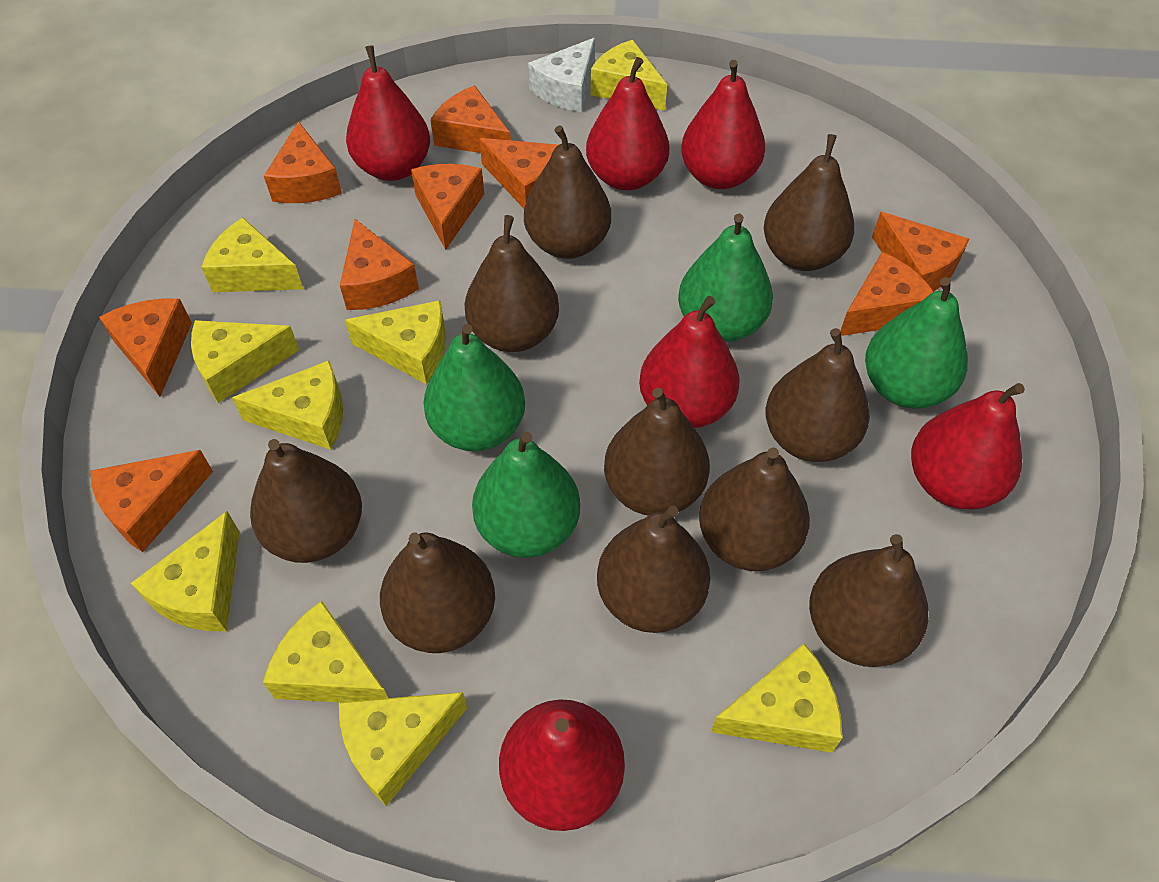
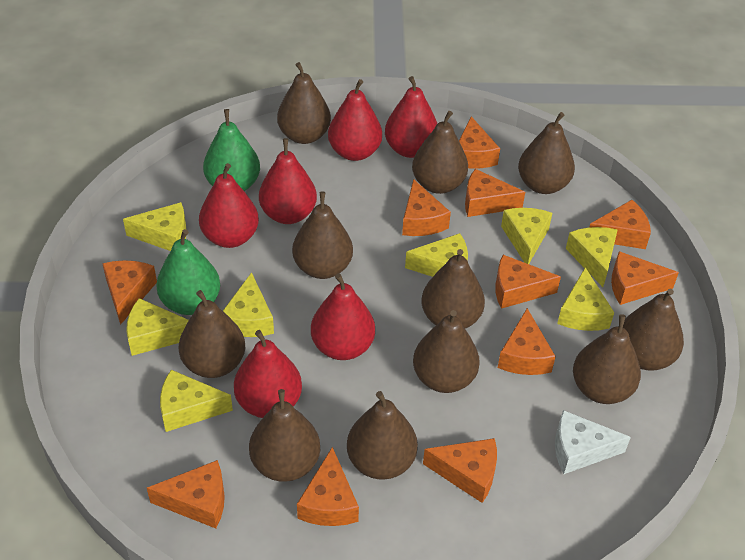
brown pear: [250,439,362,563] [380,533,495,653] [465,215,559,352] [524,126,611,259] [597,506,710,633] [604,388,710,516] [699,448,810,571] [764,134,855,271] [765,328,870,462] [809,534,928,667] = 10 -> [179,290,245,378] [249,389,320,482] [277,62,331,144] [292,191,353,279] [347,391,418,480] [412,111,468,194] [413,310,480,393] [421,249,485,329] [518,112,575,194] [573,314,641,404] [623,289,684,371] = 11
green pear: [424,324,525,451] [472,432,580,558] [678,214,773,342] [865,277,968,409] = 4 -> [156,229,220,315] [203,109,260,191] = 2
orange cheese: [91,450,213,552] [99,298,192,397] [264,121,342,203] [340,219,419,310] [411,164,484,250] [430,86,511,153] [479,138,558,209] [840,252,933,336] [872,212,969,291] = 9 -> [102,260,157,325] [147,460,225,528] [297,447,359,526] [402,179,451,236] [423,438,497,503] [459,116,500,169] [465,169,525,217] [495,255,561,309] [498,308,556,375] [589,200,651,249] [611,251,679,305] = 11
yellow cheese: [131,511,240,631] [191,320,299,403] [201,218,303,292] [232,360,343,450] [263,601,388,702] [339,692,467,806] [345,300,446,385] [590,40,667,111] [711,644,842,753] = 9 -> [123,202,186,251] [126,298,189,356] [160,370,233,432] [223,272,274,337] [405,233,468,277] [501,208,552,264] [557,267,614,331] [566,227,618,287] = 8

